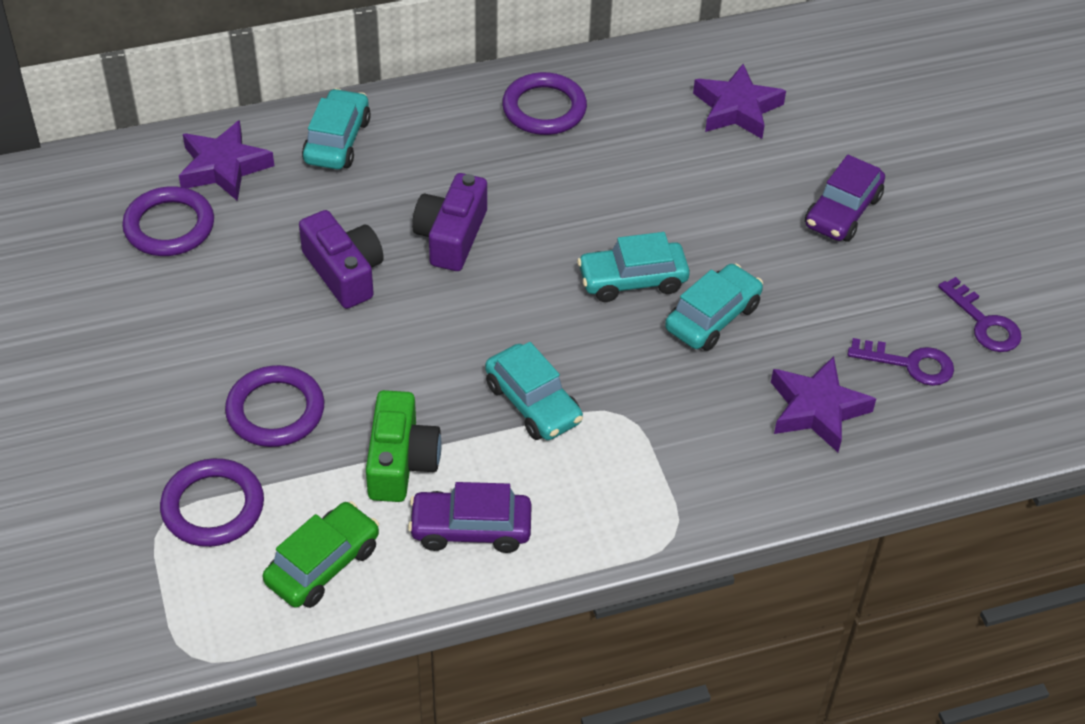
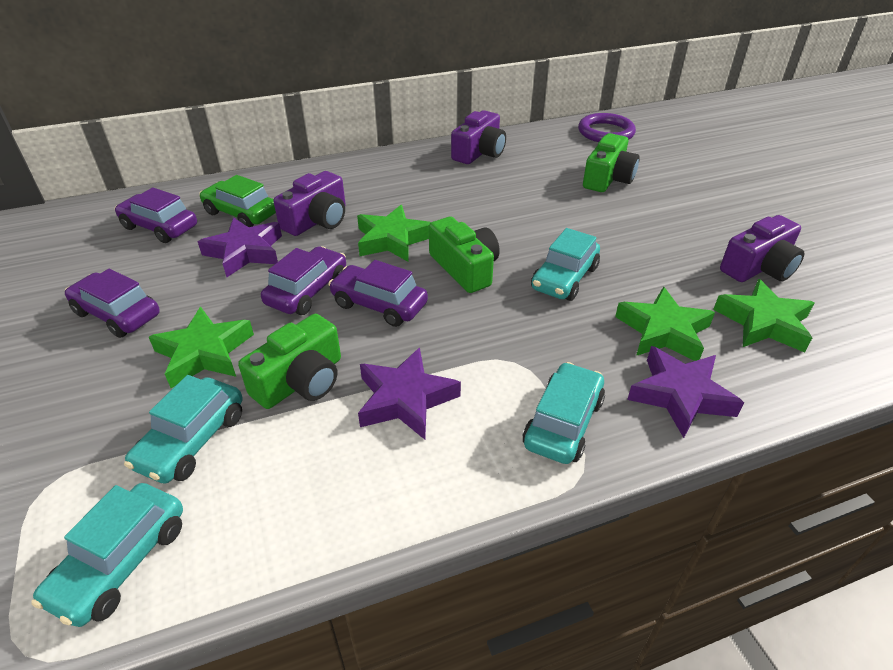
green camera: [366,390,442,502] = 1 -> [238,314,341,409] [429,217,500,293] [583,133,640,192] = 3
green star: none = 0 -> [149,307,254,388] [357,205,431,262] [615,287,715,361] [713,279,814,352] = 4
purple camera: [299,210,384,309] [412,173,487,271] = 2 -> [273,171,346,236] [451,110,506,164] [720,215,805,282] = 3
purple car: [408,482,532,553] [805,155,885,242] = 2 -> [65,269,160,338] [115,187,197,243] [261,246,346,315] [328,260,428,327] = 4
purple key: [847,338,954,386] [938,277,1022,352] = 2 -> none = 0
purple ring: [122,186,214,256] [160,458,264,547] [225,365,324,447] [502,72,587,135] = 4 -> [578,113,636,142] = 1

